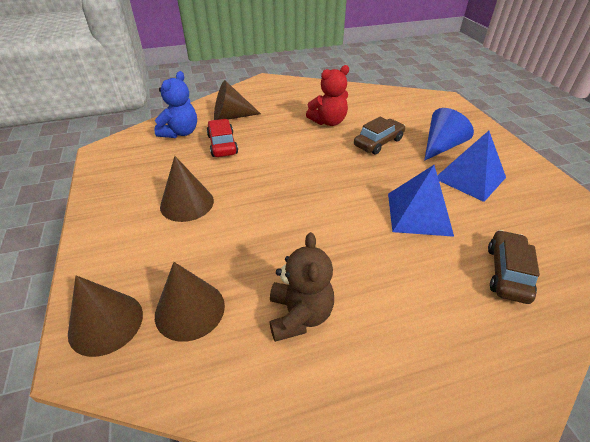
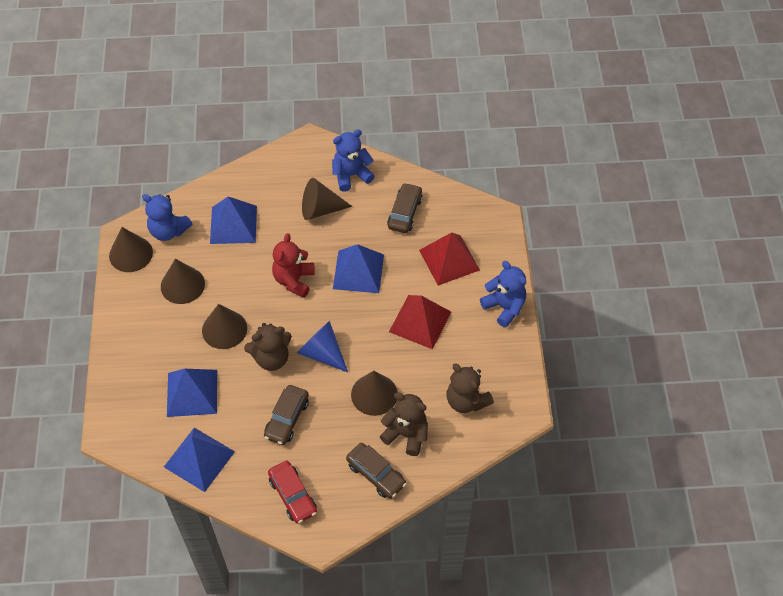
blue pyramid: [388,165,454,237] [437,131,506,202] = 2 -> [164,428,235,492] [167,369,217,417] [210,197,257,244] [333,244,384,293] = 4
blue teddy bear: [154,71,197,138] = 1 -> [142,194,192,241] [332,130,375,192] [480,261,526,327] = 3
brown car: [354,117,405,155] [488,230,540,304] = 2 -> [264,385,309,445] [346,443,407,499] [387,183,423,233] = 3
brown cone: [68,275,143,357] [155,262,225,342] [160,156,214,222] [214,80,261,120] = 4 -> [109,227,153,272] [161,259,205,304] [202,304,247,349] [302,178,352,220] [351,371,398,416] = 5
brown teddy bear: [269,232,334,342] = 1 -> [244,323,292,371] [380,393,428,456] [447,363,494,413] = 3
red pyramid: none = 0 -> [389,295,451,349] [419,232,480,286] = 2

